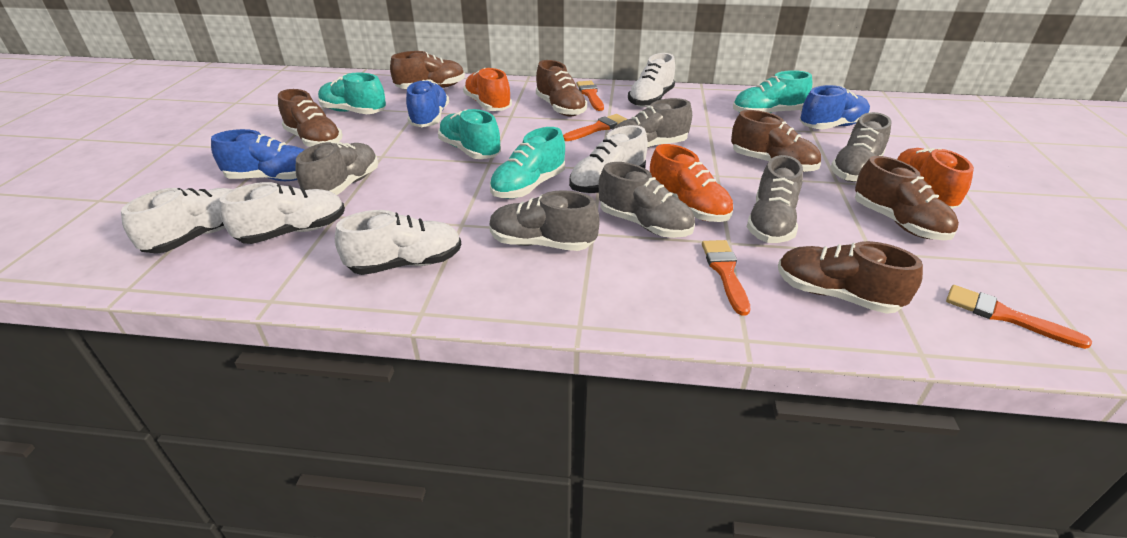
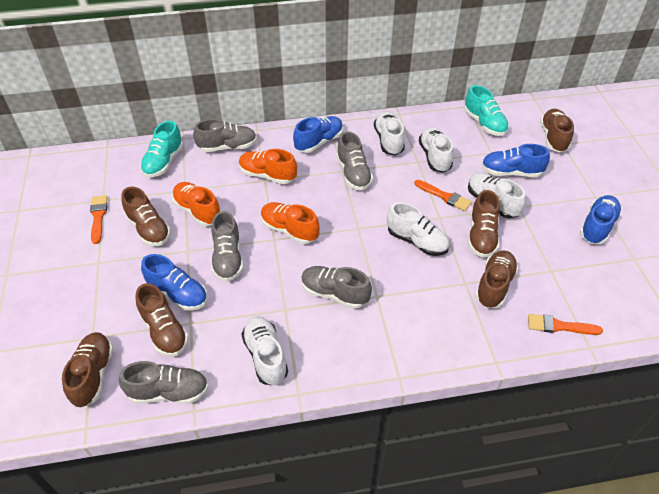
blue shoe: [211,129,305,181] [406,80,449,127] [800,85,870,129] = 3 -> [141,254,207,311] [293,116,343,153] [481,144,550,177] [580,195,622,244] = 4
grey shoe: [296,142,378,195] [489,190,600,251] [599,162,695,238] [612,98,692,148] [747,155,803,243] [831,112,892,182] = 6 -> [119,361,209,404] [193,119,257,152] [211,211,243,282] [301,266,372,309] [336,131,373,190] = 5
orange brush: [563,114,627,141] [577,81,604,111] [702,240,751,316] [946,285,1092,349] = 4 -> [90,195,107,244] [414,180,472,211] [528,314,603,335] = 3
turquoise shoe: [318,73,386,114] [438,109,501,159] [490,127,565,199] [733,70,812,113] = 4 -> [140,121,183,177] [464,85,509,136] = 2

